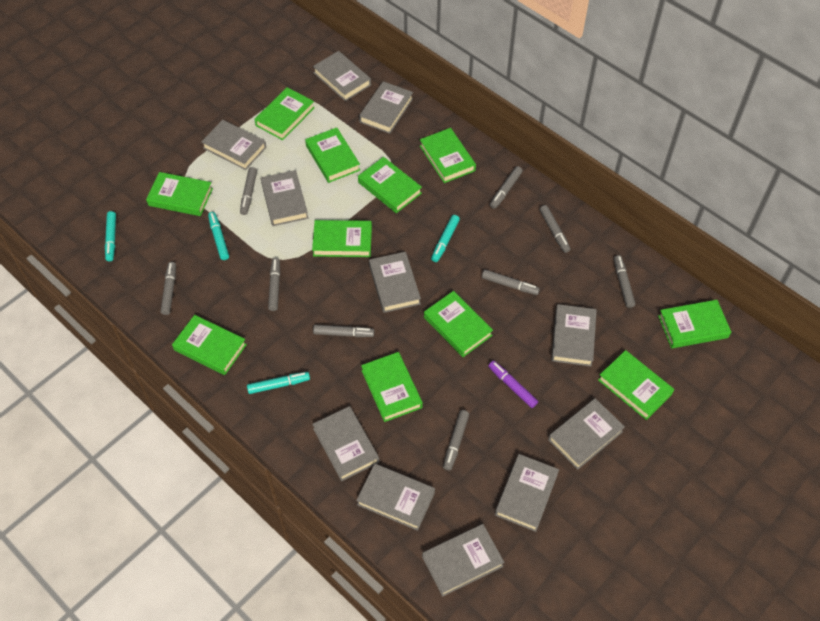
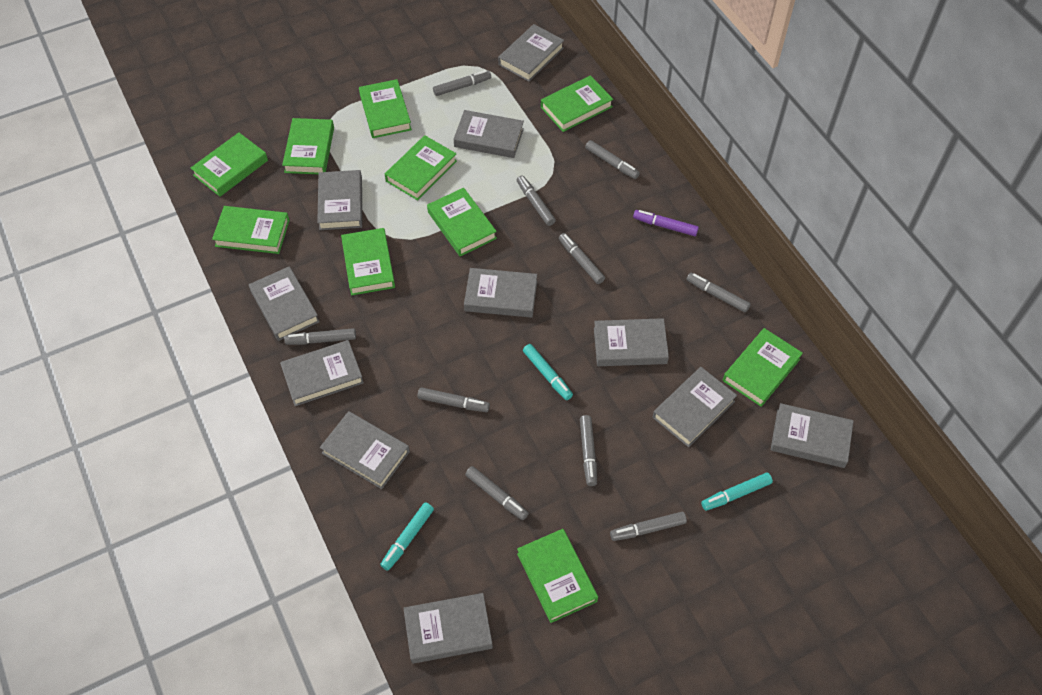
green book: [146,172,213,216] [172,315,247,375] [254,87,315,140] [305,127,360,183] [312,220,372,257] [358,157,422,213] [361,352,423,422] [420,128,476,183] [424,291,493,357] [598,350,674,420] [658,300,731,348] = 11 -> [191,132,268,197] [212,206,290,254] [282,118,334,174] [341,228,395,295] [359,79,412,138] [385,135,457,200] [427,188,497,256] [517,529,598,623] [541,75,613,132] [723,328,803,407] = 10
grey marker: [161,262,176,315] [240,167,257,215] [268,258,280,311] [313,325,374,337] [443,410,469,471] [482,270,540,295] [490,166,523,209] [540,205,570,253] [614,255,635,308] = 9 -> [284,328,356,345] [417,387,490,412] [433,70,491,96] [465,466,529,520] [517,175,556,226] [559,233,605,284] [580,415,597,486] [585,140,640,179] [610,512,687,541] [687,273,750,313] = 10
turquoise marker: [105,211,116,261] [208,212,229,260] [247,372,310,394] [431,215,460,262] = 4 -> [380,502,434,571] [523,344,573,400] [701,473,773,511] = 3

